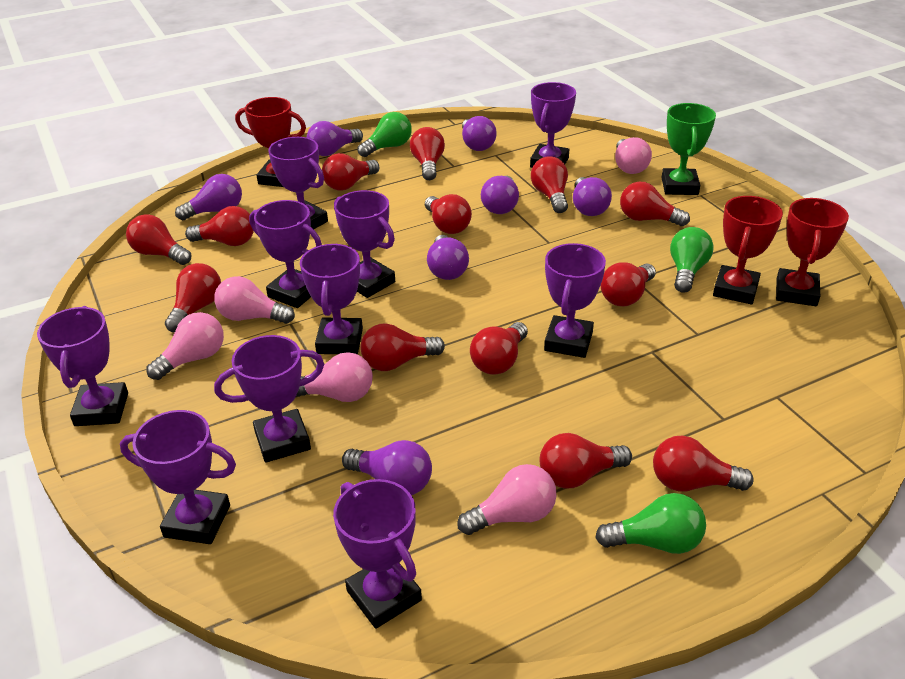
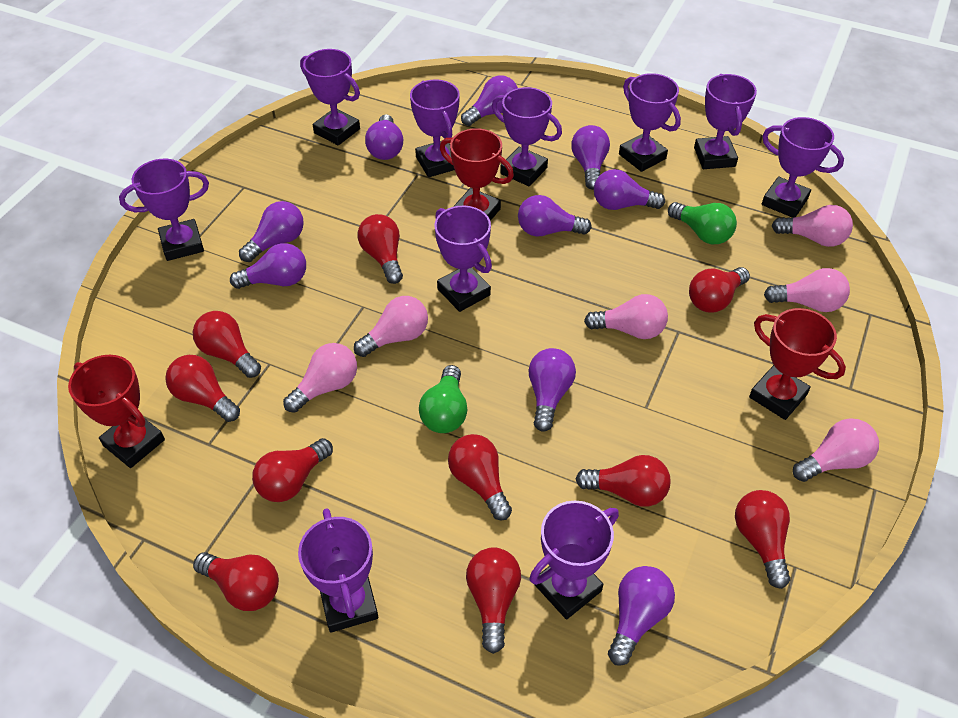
green light bulb: [358,112,412,157] [595,493,706,554] [670,227,714,293] = 3 -> [419,365,467,433] [668,202,737,244] = 2
green trophy: [661,103,716,195] = 1 -> none = 0
pink light bulb: [147,312,224,380] [215,276,295,324] [296,352,373,402] [457,464,557,535] [615,137,652,174] = 5 -> [283,343,357,413] [354,296,428,357] [584,294,668,339] [764,268,850,312] [772,205,853,247] [793,418,879,482] = 6
purple light bulb: [175,174,242,220] [307,121,363,156] [342,440,432,495] [427,235,469,280] [462,116,497,151] [481,176,519,214] [573,177,612,216] = 7 -> [230,243,306,289] [239,201,304,262] [365,114,403,160] [461,75,518,126] [518,195,592,236] [529,348,576,432] [571,125,610,190] [594,169,665,210] [608,566,675,666] = 9
red light bulb: [126,214,191,265] [165,263,221,332] [185,206,254,246] [322,153,379,191] [360,323,445,371] [410,127,445,180] [425,194,472,234] [470,322,528,375] [531,156,568,213] [540,433,632,488] [600,262,656,306] [620,182,690,226] [653,436,754,492] = 13 -> [165,355,240,422] [193,311,261,378] [193,552,279,611] [252,438,333,502] [358,214,403,284] [448,434,512,520] [466,548,521,654] [576,455,671,507] [689,267,750,313] [735,490,791,589] = 10

